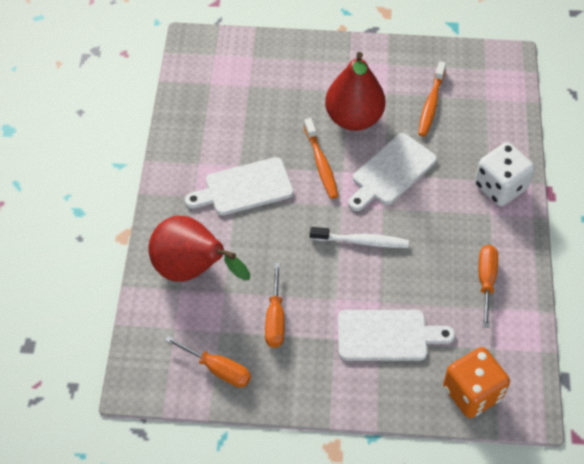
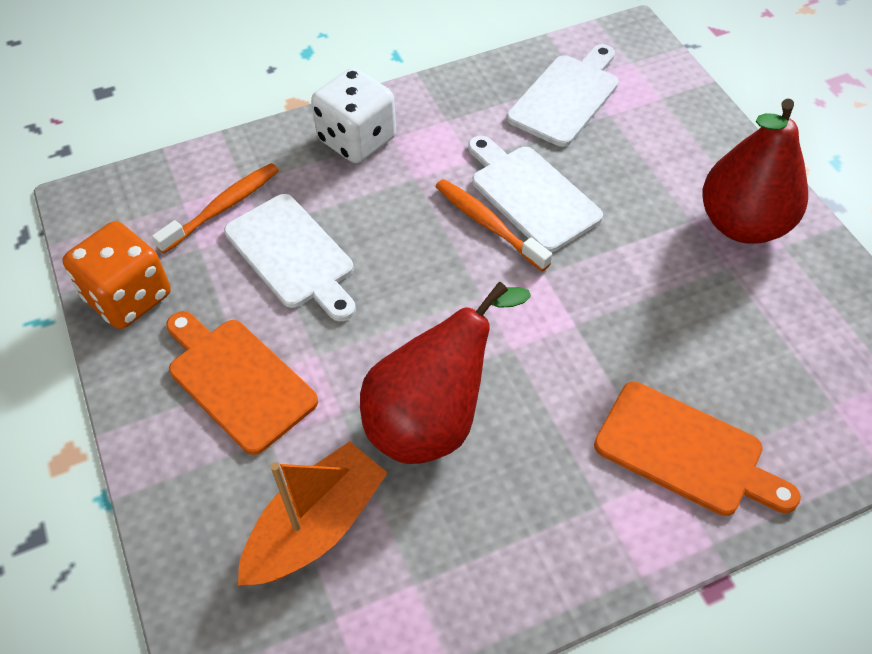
orange boat: none = 0 -> [238,441,387,586] = 1
orange cutting board: none = 0 -> [167,311,318,455] [594,382,801,516] = 2
orange screwdriver: [165,336,251,387] [265,263,285,348] [479,245,498,328] = 3 -> none = 0
white toothbrush: [310,227,409,248] = 1 -> none = 0

